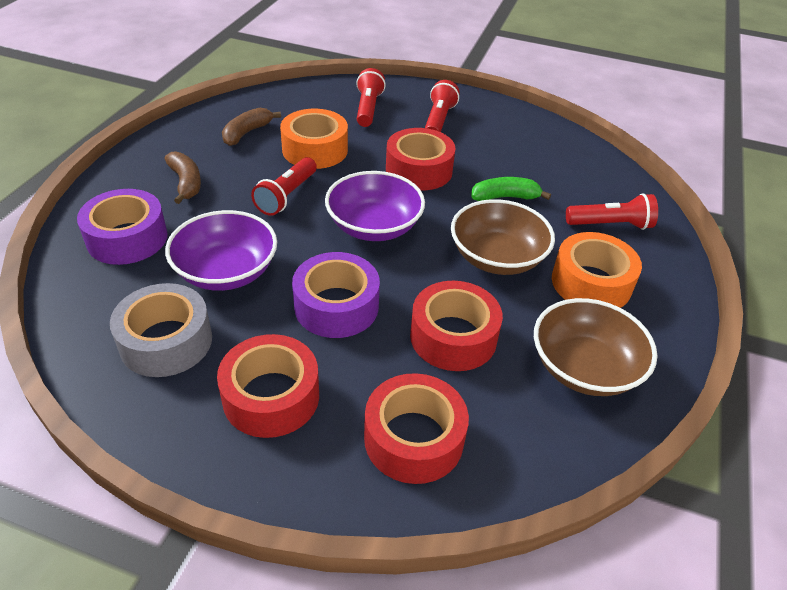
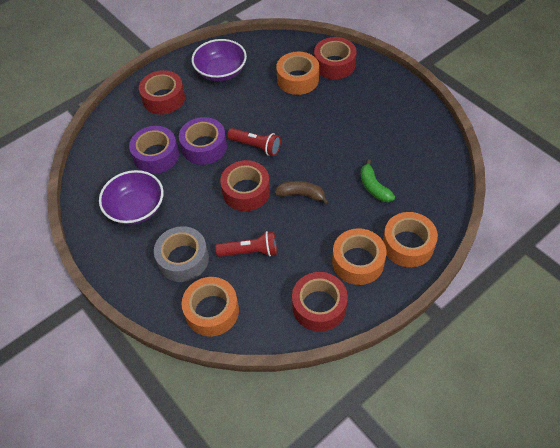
brown banana: [165,152,201,204] [222,108,281,146] = 2 -> [275,181,329,205] = 1
brown bowl: [451,199,555,275] [534,298,657,396] = 2 -> none = 0
orange tape: [280,109,348,169] [552,232,642,308] = 2 -> [182,277,239,336] [276,52,319,95] [332,228,386,285] [383,212,438,267] = 4
red flashlight: [251,157,317,216] [356,68,386,127] [425,80,460,132] [566,193,658,230] = 4 -> [215,231,277,257] [227,128,281,156] = 2

